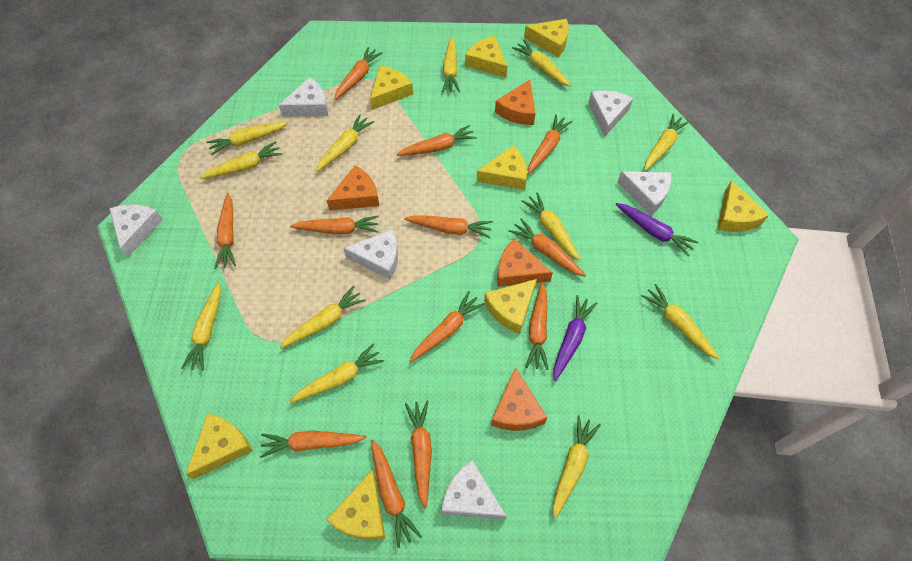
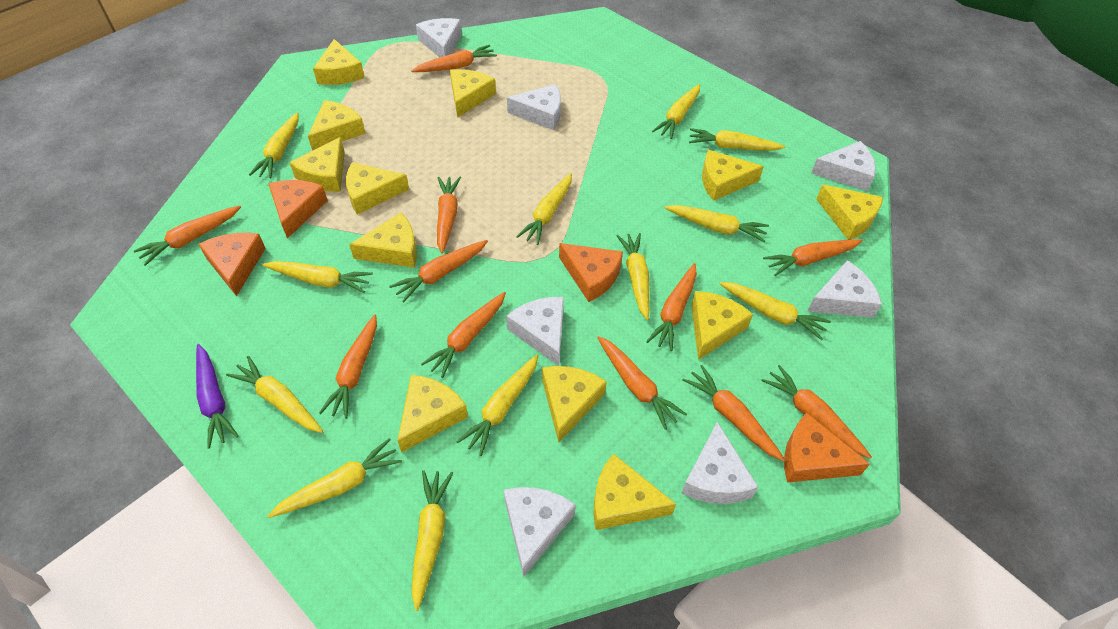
orange carrot: [214,193,236,269] [260,431,366,458] [290,215,379,234] [334,47,383,100] [371,439,422,548] [396,125,477,156] [404,215,493,238] [405,401,432,508] [410,291,485,362] [509,218,587,277] [525,282,549,370] [528,114,573,174] = 12 -> [134,206,241,266] [319,315,377,419] [389,240,488,303] [411,45,497,72] [421,292,506,378] [437,177,461,254] [597,336,687,430] [646,263,697,351] [682,365,785,461] [761,365,872,459] [763,239,863,276] = 11
purple carrot: [554,295,597,381] [616,203,698,256] = 2 -> [196,344,239,449] = 1
white cheese: [109,204,163,257] [279,77,328,117] [343,229,398,280] [441,460,507,520] [588,90,633,136] [618,171,672,215] = 6 -> [416,18,462,57] [504,487,576,577] [506,297,564,366] [507,84,561,130] [682,422,758,504] [808,260,882,318] [811,141,876,191] = 7
yellow cheese: [186,413,253,479] [326,470,385,540] [370,66,413,110] [465,36,507,78] [477,145,527,190] [484,279,537,334] [524,19,569,57] [717,180,769,232] = 8 -> [289,137,345,192] [308,100,366,151] [313,39,365,85] [346,162,409,214] [349,213,417,268] [397,375,468,453] [450,69,496,118] [542,366,607,443] [593,454,676,530] [691,291,753,360] [702,150,764,201] [816,185,883,240] = 12

